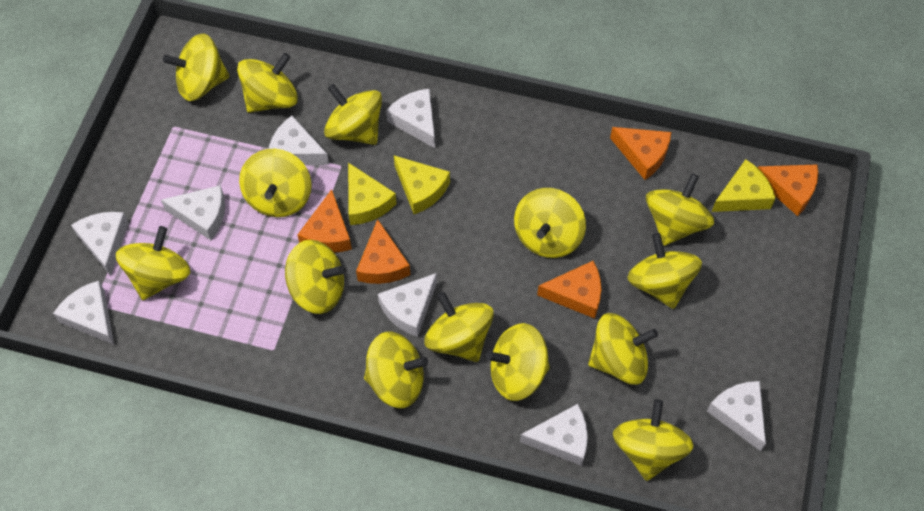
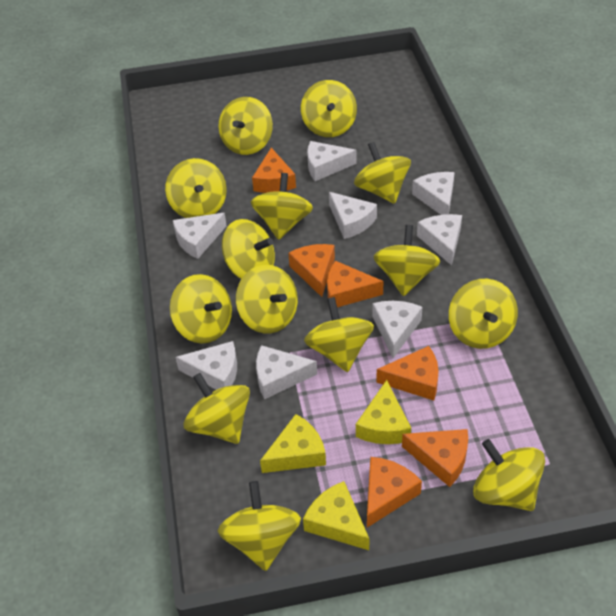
orange cheese: [298,189,352,253] [356,219,411,284] [537,261,601,319] [610,127,671,180] [758,164,818,216] = 5 -> [252,148,296,193] [288,244,335,297] [327,261,383,307] [367,457,422,528] [376,346,439,400] [402,429,468,487] = 6

